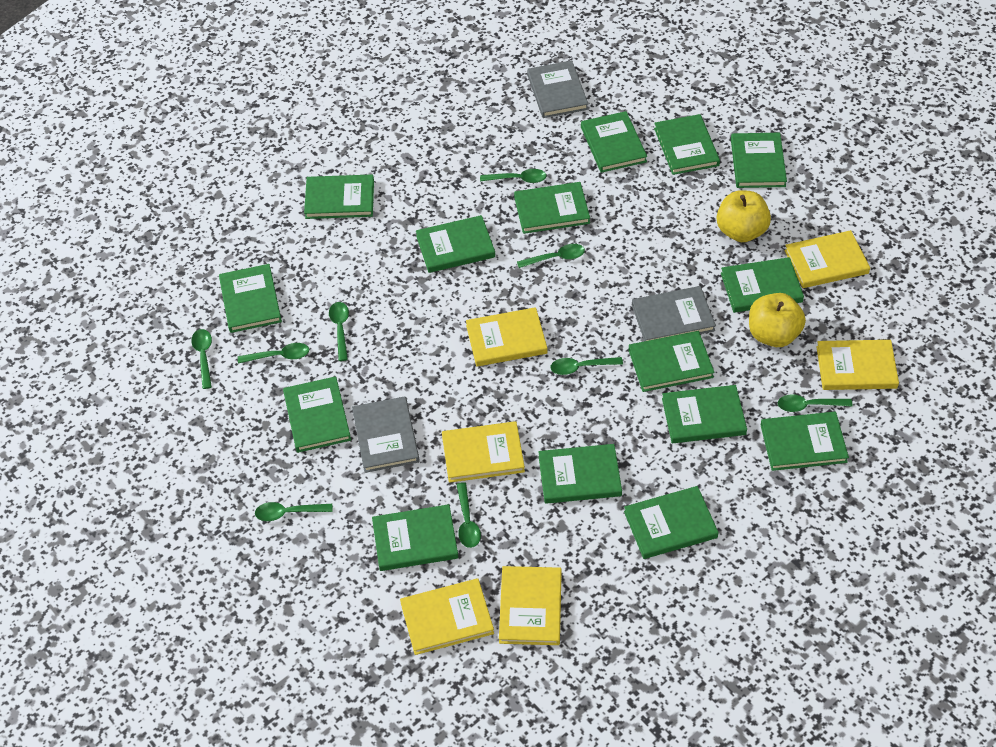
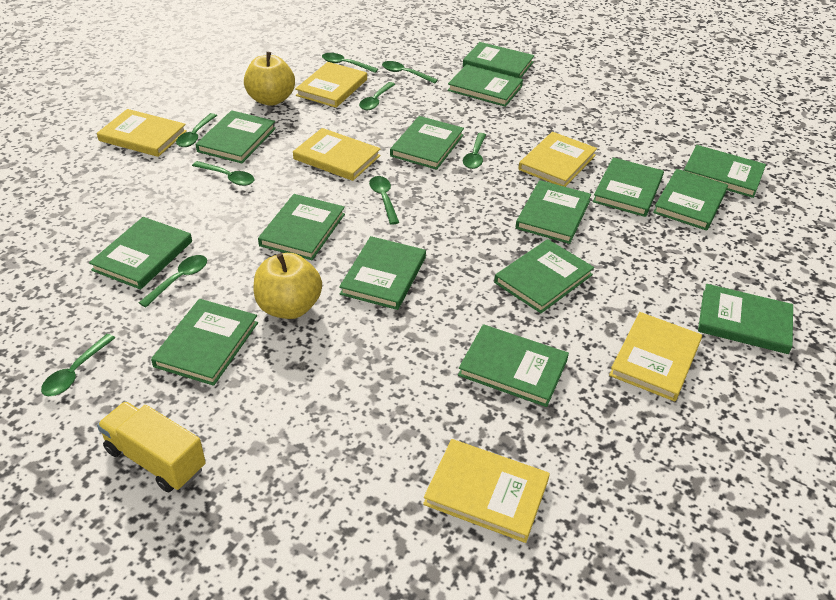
grey book: [352,396,420,473] [527,61,588,118] [632,286,716,341] = 3 -> none = 0
yellow truck: none = 0 -> [97,401,206,492] = 1

